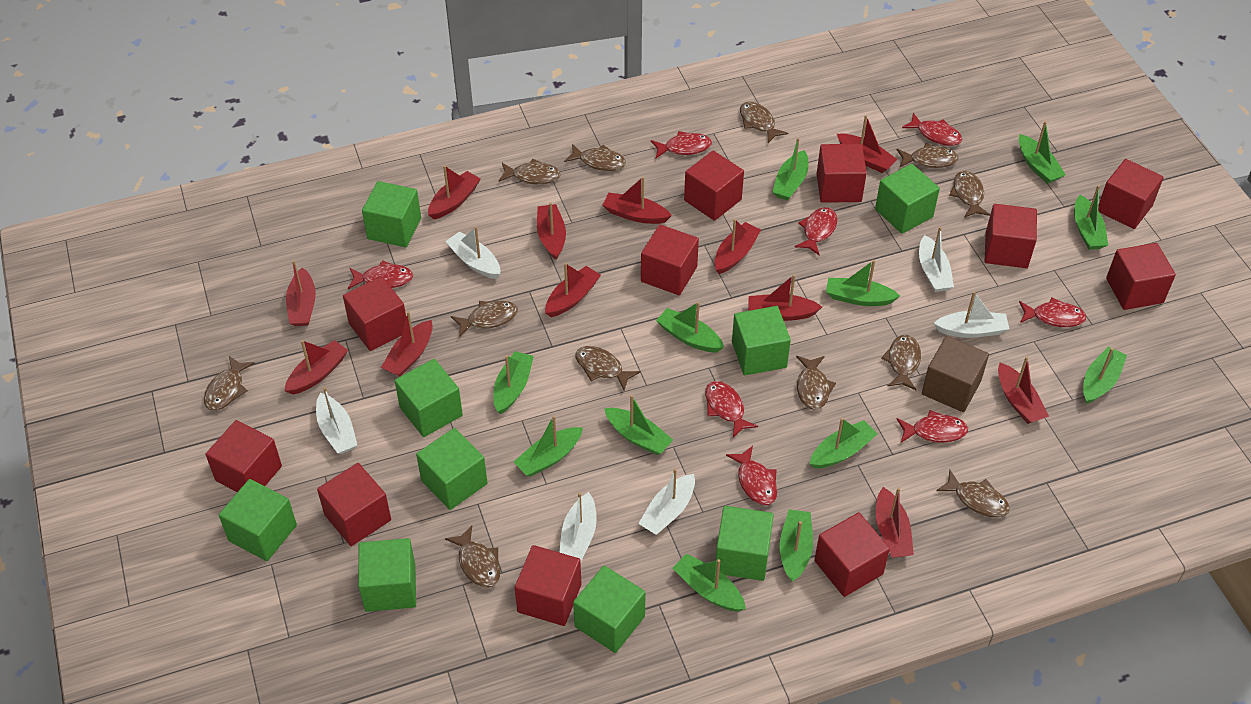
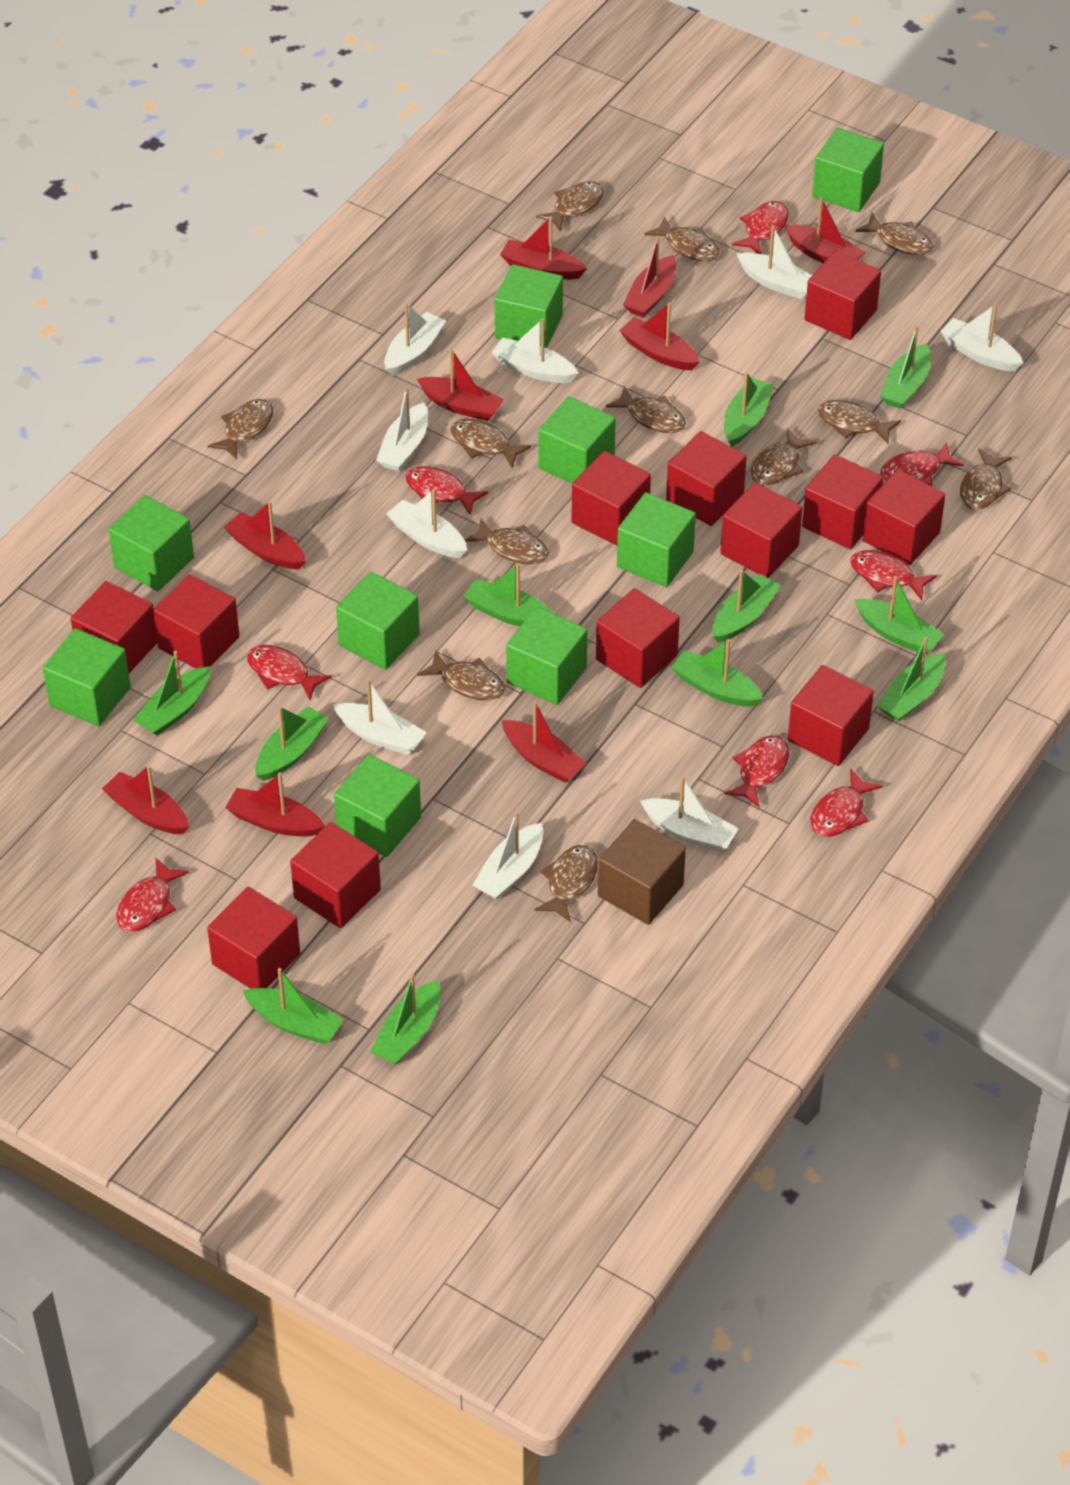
green boat: [493,351,534,414] [514,415,583,477] [604,395,673,455] [656,302,724,352] [673,553,746,612] [772,138,808,201] [780,510,813,582] [810,418,877,469] [826,260,900,306] [1019,121,1066,184] [1074,185,1108,250] [1083,346,1127,404] = 12 -> [133,651,210,736] [243,968,343,1044] [255,706,329,781] [370,974,441,1064] [464,563,554,626] [671,639,763,707] [712,569,781,643] [724,372,774,447] [854,576,944,654] [877,637,946,722] [880,326,931,409] = 11
red boat: [285,340,348,395] [286,260,316,326] [381,311,433,377] [428,165,481,219] [537,202,566,260] [545,263,601,317] [603,177,672,224] [714,219,761,274] [748,274,822,321] [837,115,898,173] [876,487,914,558] [998,357,1049,424] = 12 -> [102,765,189,834] [224,501,306,569] [225,772,325,837] [417,349,504,421] [500,216,587,280] [502,701,587,783] [619,303,700,370] [623,236,676,318] [784,197,866,263] = 9
red cube: [205,420,282,492] [317,463,391,546] [343,276,406,351] [515,545,581,626] [641,225,699,295] [684,150,744,221] [814,512,890,597] [817,144,867,203] [985,204,1037,268] [1098,159,1164,229] [1106,243,1176,310] = 11 -> [70,581,157,673] [153,574,239,669] [207,887,300,989] [290,822,381,928] [571,451,651,546] [596,588,680,688] [666,431,747,526] [720,482,802,578] [788,665,874,766] [802,454,883,549] [805,251,881,340] [862,469,945,565] = 12
white boat: [316,387,358,454] [445,226,500,279] [559,492,597,561] [638,468,695,535] [919,226,954,292] [934,291,1009,338] = 6 -> [333,679,427,755] [376,387,428,472] [384,303,446,376] [386,489,467,558] [473,811,543,899] [492,318,579,383] [640,776,739,852] [737,225,812,299] [940,303,1023,371] = 9

